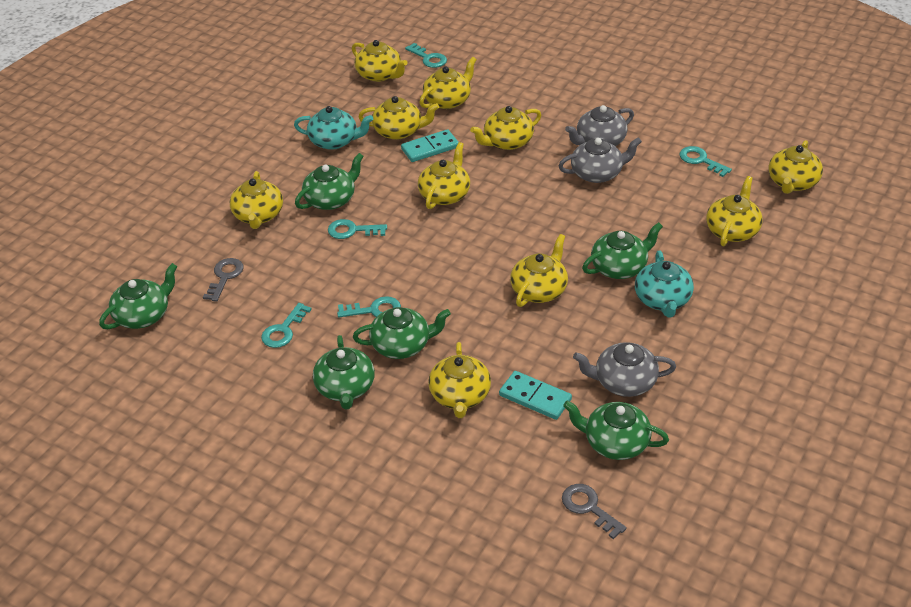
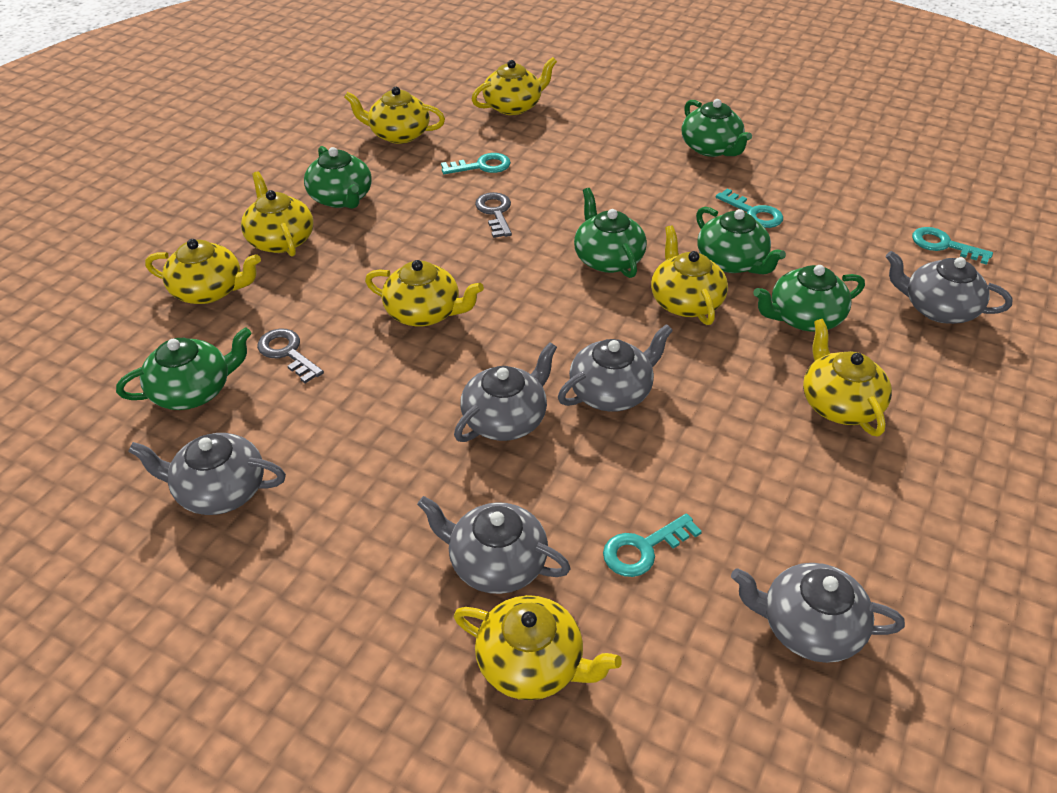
grey teapot: [558,137,642,183] [565,105,634,146] [573,342,676,397] = 3 -> [128,433,286,515] [417,496,571,594] [454,342,557,442] [558,324,673,412] [731,563,905,663] [886,251,1012,324] = 6
turquoise domino: [401,129,459,162] [499,371,572,420] = 2 -> none = 0
turquoise key: [261,303,312,348] [328,219,387,239] [337,296,401,317] [405,43,447,68] [680,146,732,177] = 5 -> [441,153,511,174] [603,513,702,577] [716,188,783,228] [912,227,993,265] = 4
turquoise teapot: [294,106,373,150] [635,251,694,318] = 2 -> none = 0
yellow teapot: [230,171,283,229] [352,40,407,82] [359,96,439,140] [418,142,470,209] [419,57,477,109] [428,342,491,418] [470,106,541,150] [510,234,568,307] [706,176,763,246] [768,140,823,194] = 10 -> [145,239,261,304] [241,171,313,257] [344,87,445,144] [365,260,484,327] [453,595,622,700] [472,57,557,115] [651,225,728,325] [803,319,892,436] = 8

